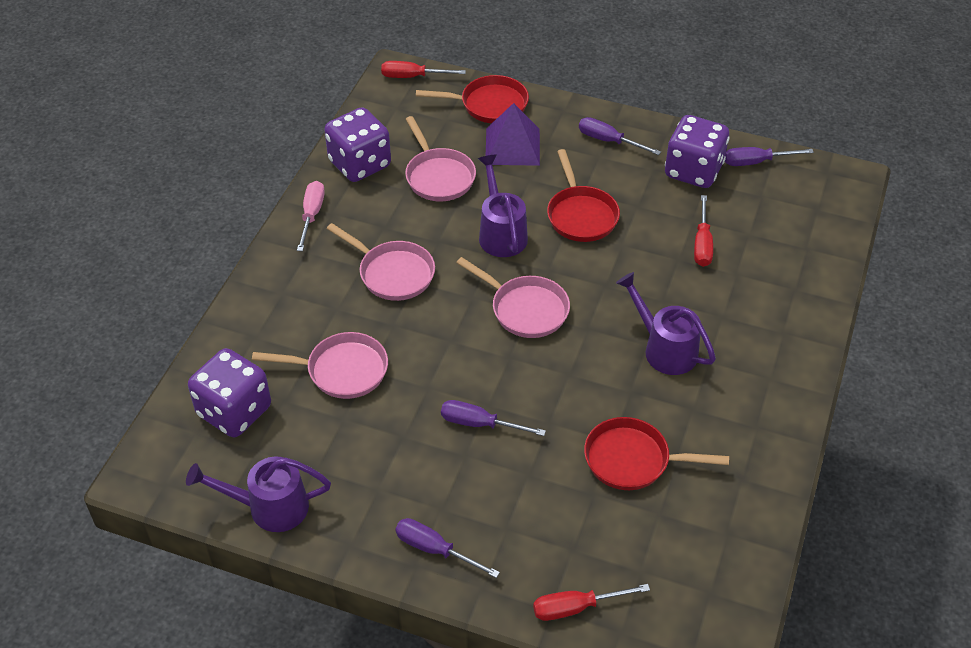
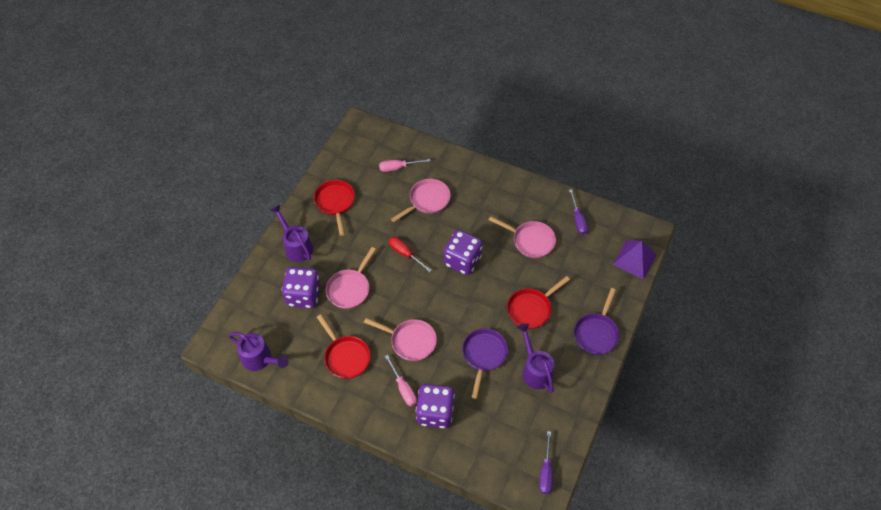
pink screwdriver: [297,181,325,251] = 1 -> [379,159,430,172] [384,355,417,406] = 2
purple pan: none = 0 -> [462,329,508,399] [574,288,620,355] = 2
purple screwdriver: [395,518,500,578] [441,400,546,436] [579,117,661,155] [725,147,814,166] = 4 -> [539,431,552,494] [569,190,588,235] = 2
red screwdriver: [381,61,466,78] [533,584,650,621] [694,195,713,267] = 3 -> [389,237,431,272] = 1

